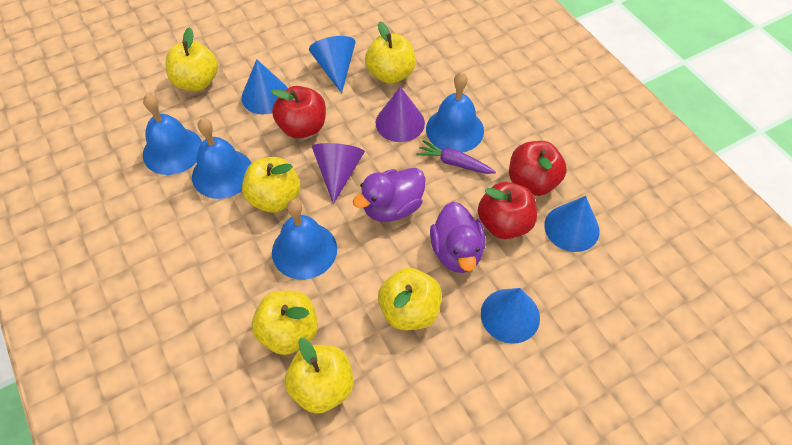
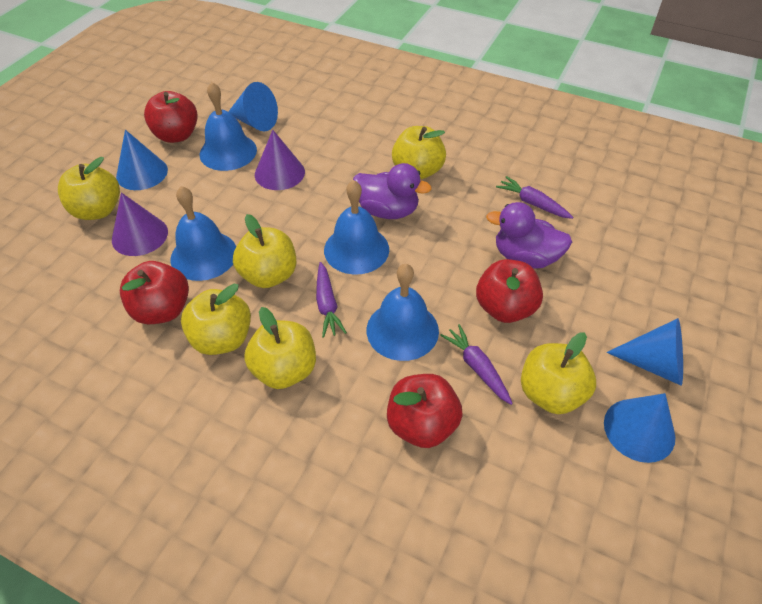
purple carrot: [416,140,496,174] = 1 -> [316,262,347,338] [440,324,513,405] [496,176,573,219] = 3
red apple: [271,86,326,138] [478,182,537,239] [509,141,567,196] = 3 -> [120,261,189,324] [144,91,198,143] [387,374,463,448] [476,259,543,323] = 4

